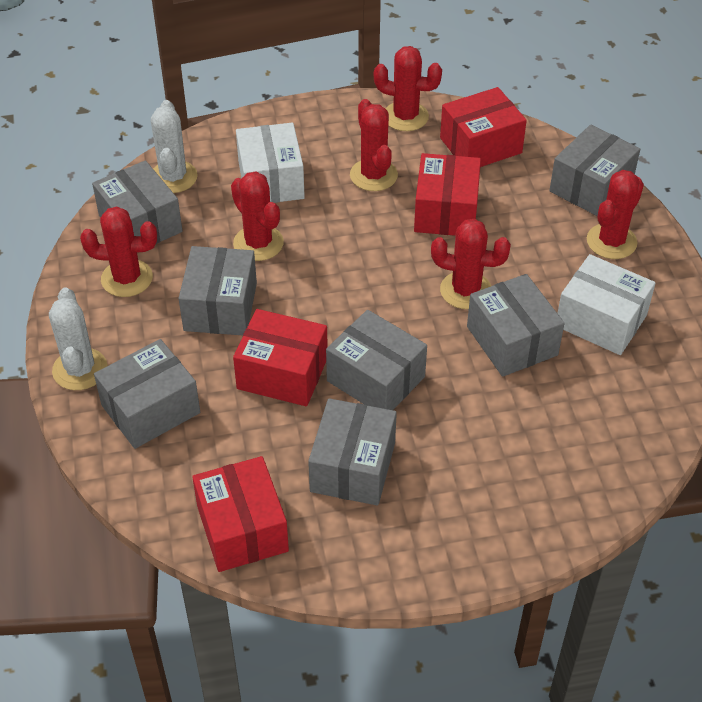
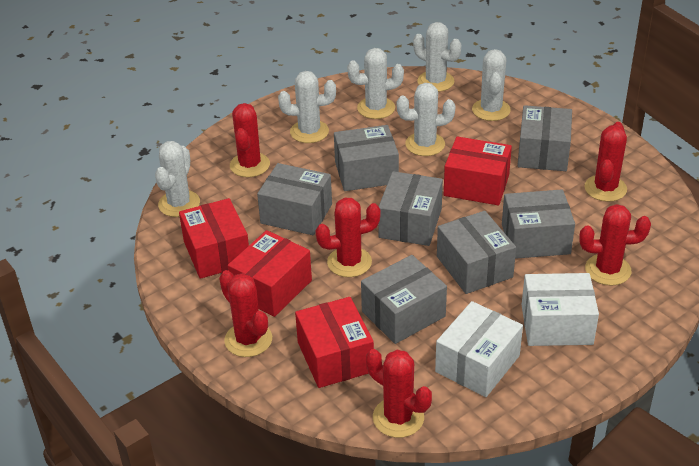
white cactus: [49,287,107,390] [151,100,198,193] = 2 -> [155,141,200,217] [278,71,336,143] [347,48,404,119] [397,83,455,156] [413,22,461,92] [472,49,511,121] = 6

